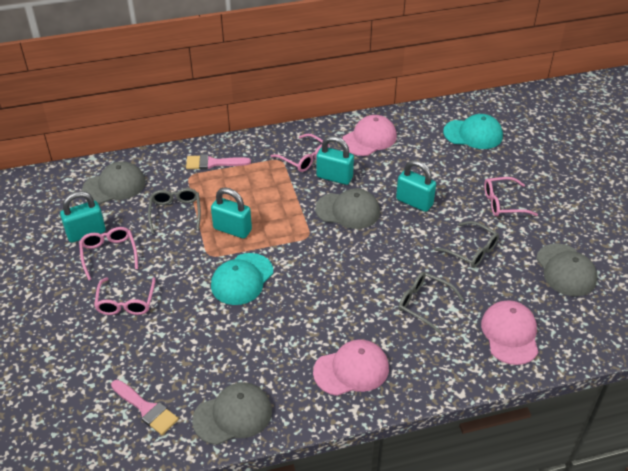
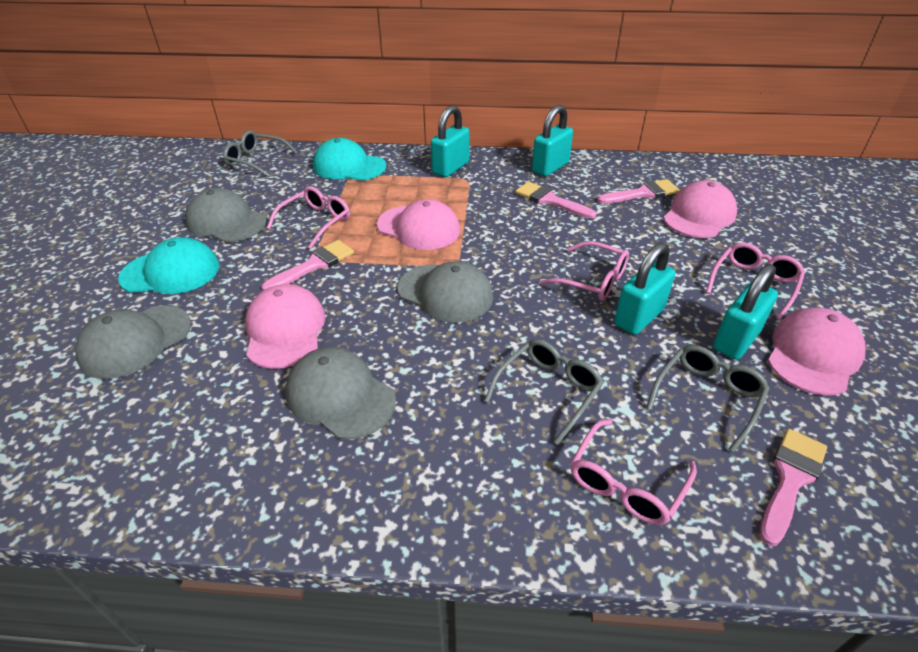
pink brush: [111,380,179,435] [186,154,251,170] = 2 -> [261,240,354,291] [515,182,597,219] [597,179,680,204] [760,429,827,546] = 4
pink cap: [313,340,389,396] [342,115,397,156] [481,300,538,365] = 3 -> [245,284,325,369] [377,199,460,250] [663,180,737,238] [768,307,865,395] = 4

